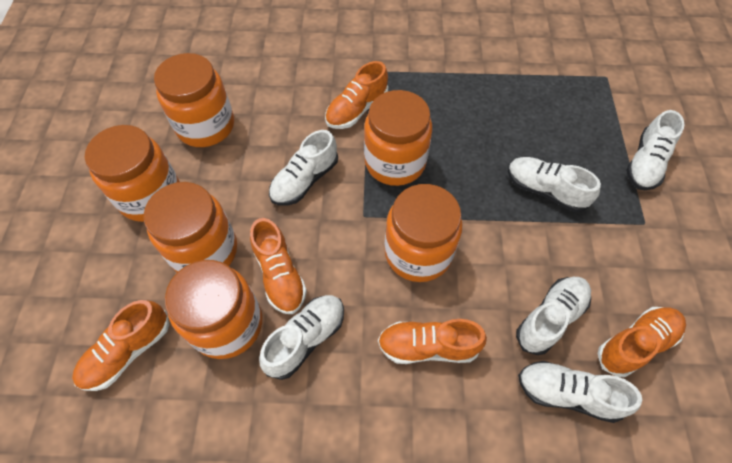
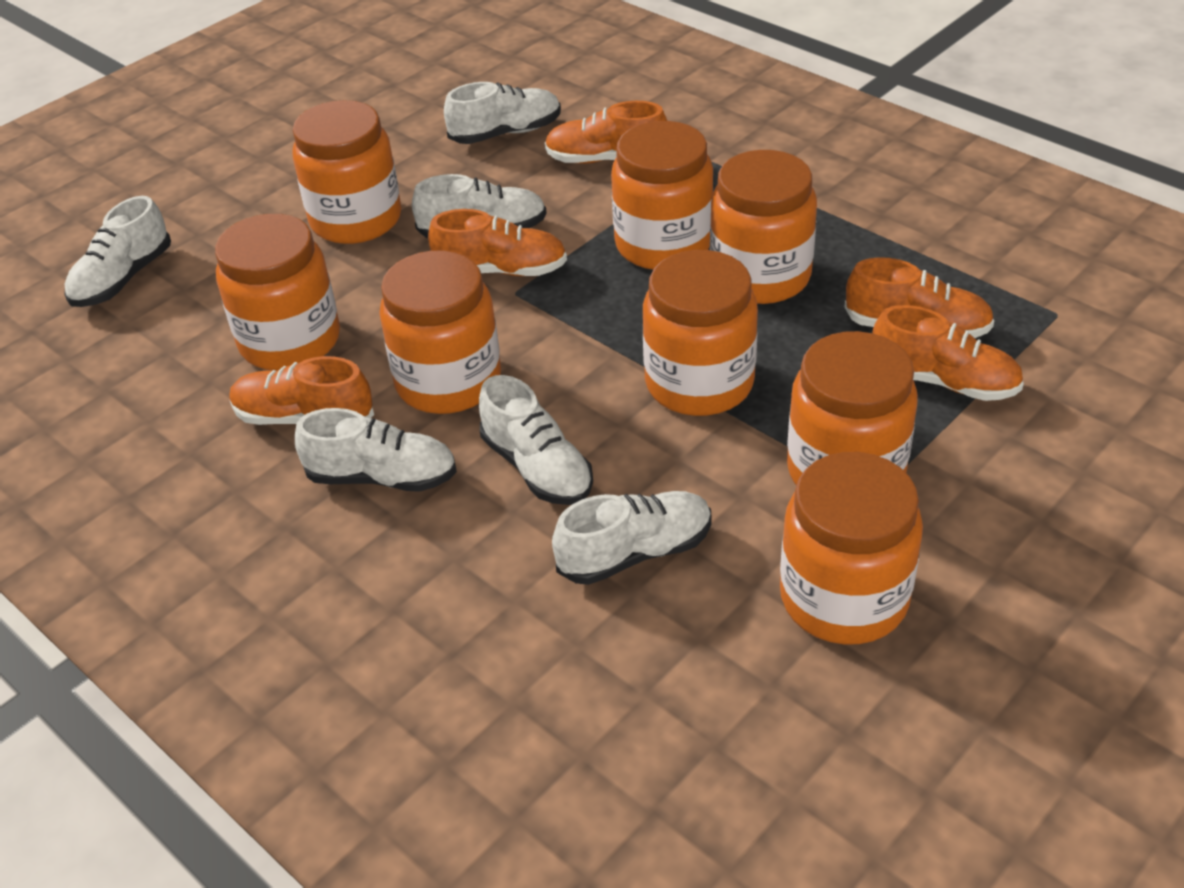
orange jar: [85,125,180,222] [143,182,237,272] [154,53,234,147] [165,260,262,359] [364,90,432,186] [385,184,462,282] = 6 -> [215,214,340,371] [293,100,401,244] [379,250,501,414] [611,121,714,270] [643,250,758,416] [710,150,817,304] [780,452,923,645] [787,331,918,485] = 8

